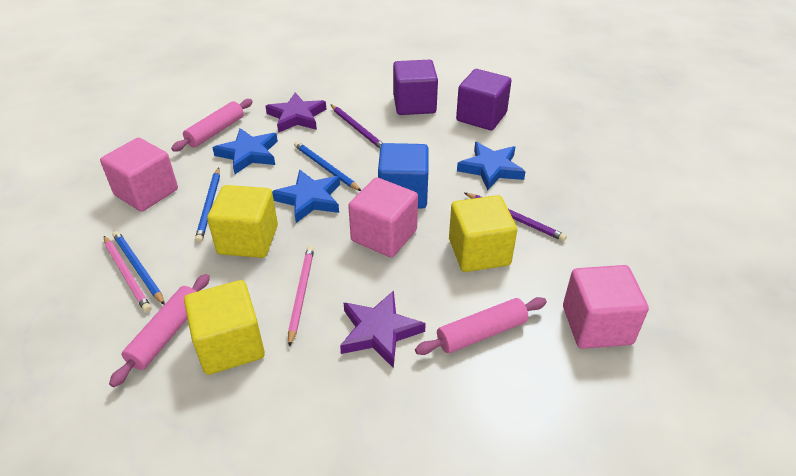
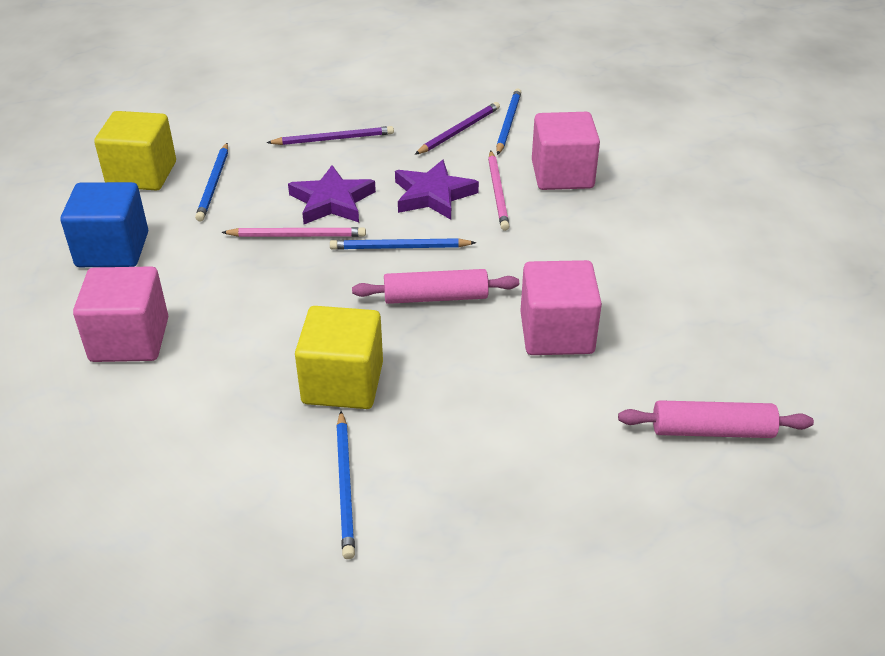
blue pencil: [113,231,165,305] [195,168,220,243] [294,141,361,191] = 3 -> [195,143,228,221] [330,238,476,250] [336,411,355,559] [496,89,522,155] = 4
blue star: [212,128,278,174] [272,169,340,223] [457,142,526,191] = 3 -> none = 0
pink rolling pin: [109,274,210,387] [171,99,253,152] [415,297,547,355] = 3 -> [352,269,519,304] [618,400,814,438] = 2
purple cube: [393,60,438,115] [456,69,512,130] = 2 -> none = 0
yellow cube: [184,280,265,375] [207,185,278,258] [449,195,517,272] = 3 -> [94,111,176,191] [295,306,383,409] = 2

